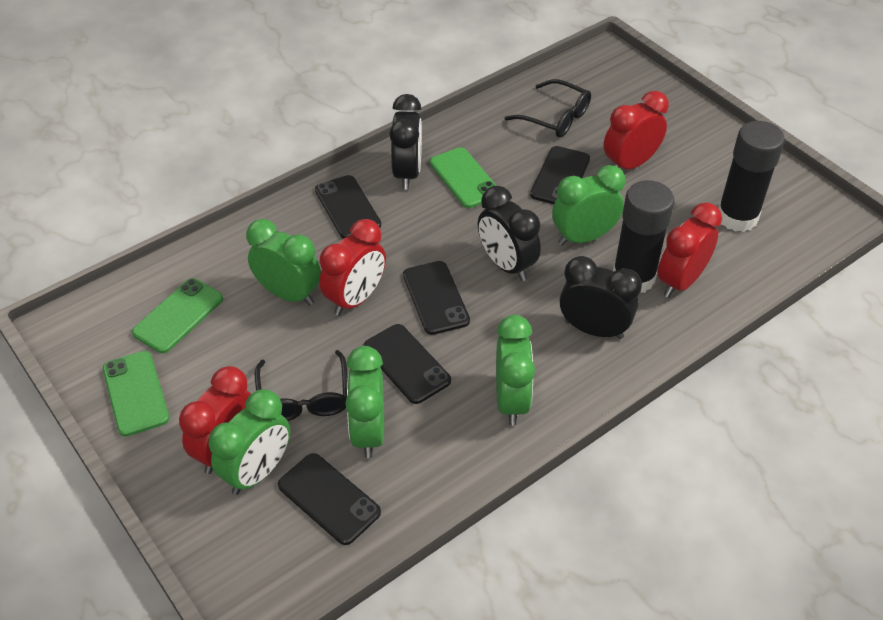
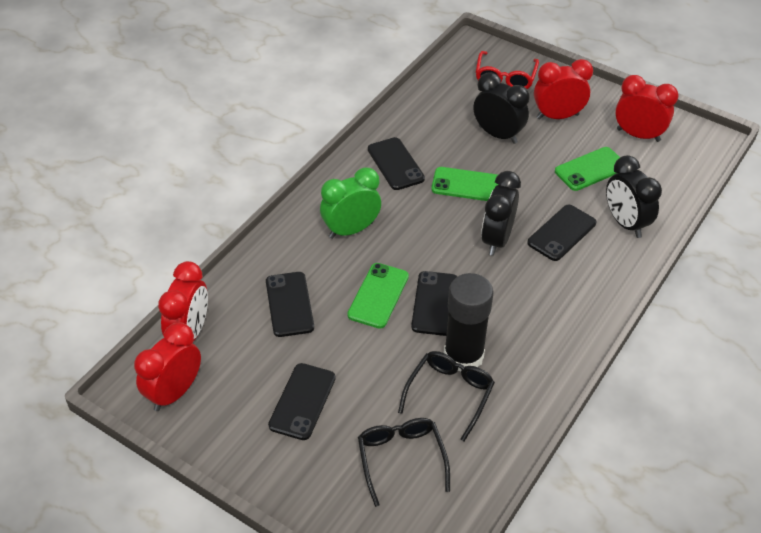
black glue stick: [613,180,674,293] [718,121,785,232] = 2 -> [444,273,493,372] = 1
green clock: [209,389,290,495] [246,219,321,306] [345,346,384,458] [496,315,535,425] [552,165,625,246] = 5 -> [320,167,381,239] = 1
red glasses: none = 0 -> [476,51,539,89] = 1

